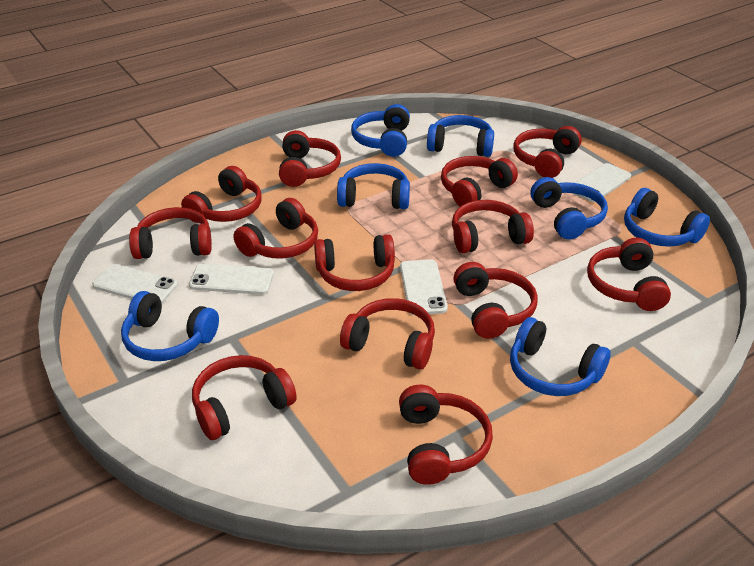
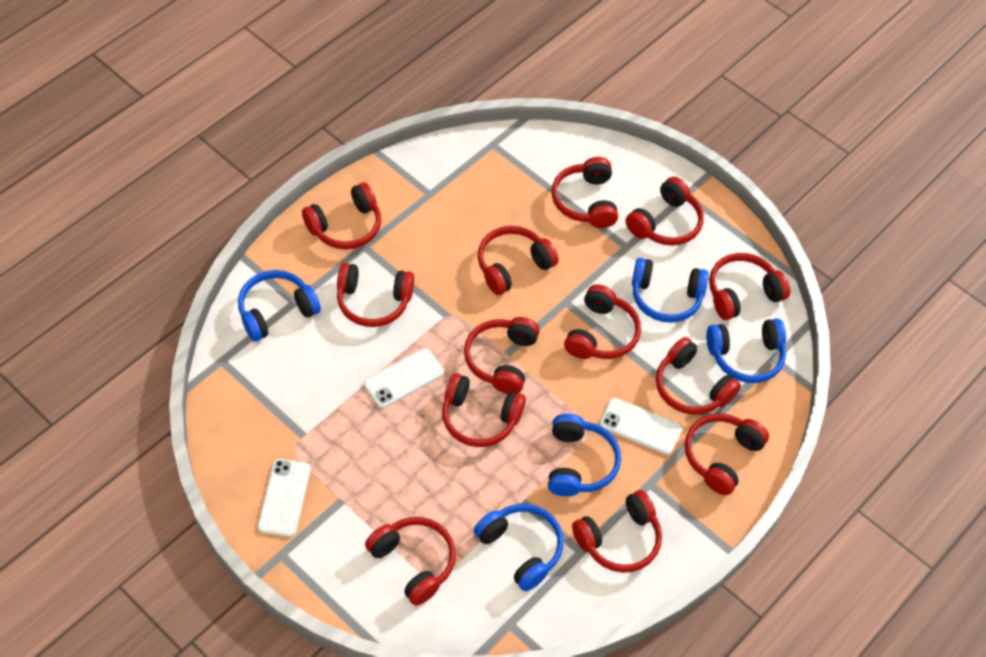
blue headphones: [121,291,219,361] [337,163,410,209] [351,104,410,157] [427,115,494,157] [510,317,611,396] [530,177,608,240] [624,188,710,247] = 7 -> [238,270,321,341] [474,504,564,591] [548,414,621,496] [632,258,709,323] [706,318,786,383] = 5
white phone: [92,264,178,303] [189,263,274,295] [400,259,448,315] [573,163,631,202] = 4 -> [258,459,311,537] [364,348,444,408] [600,398,682,455] = 3

